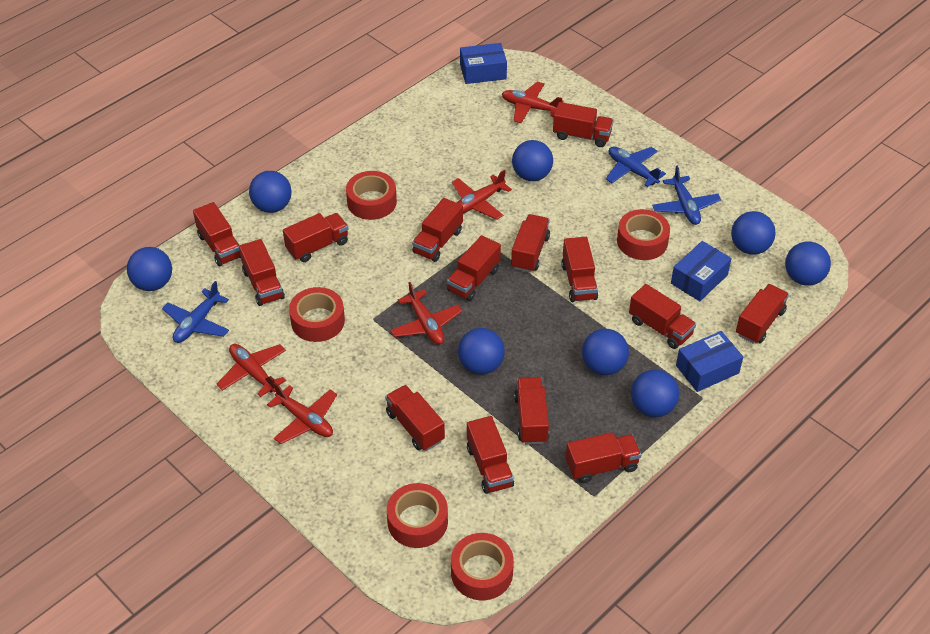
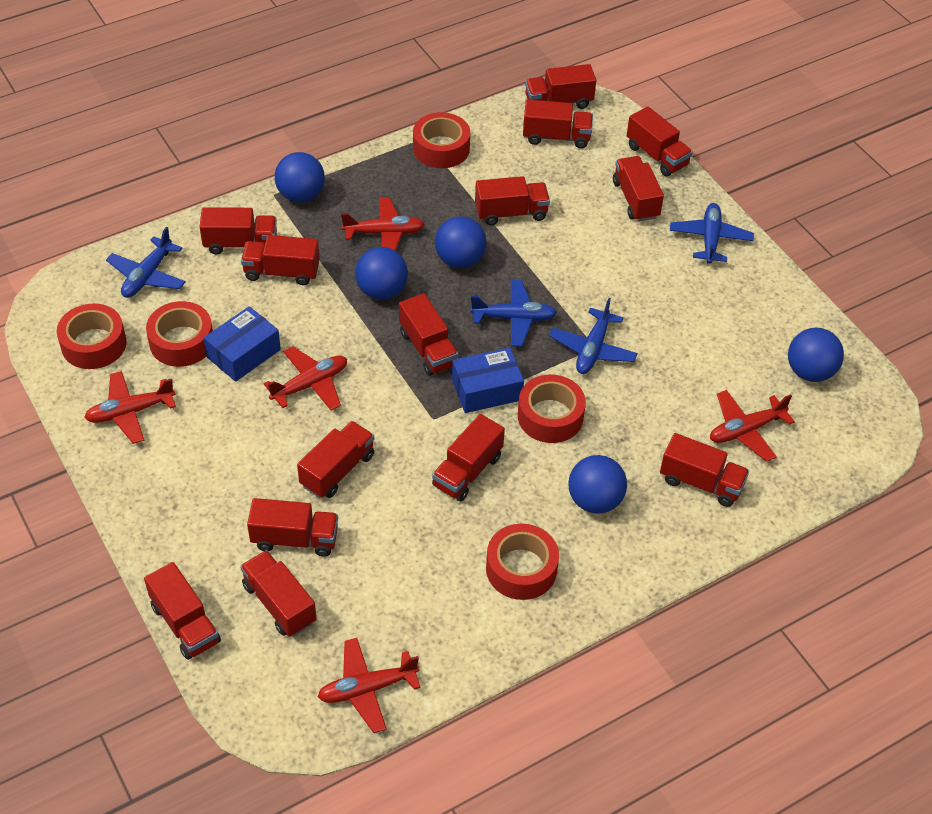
blue ball: [127,247,172,291] [249,171,292,213] [458,328,505,375] [512,140,553,181] [582,329,629,375] [631,369,679,417] [731,211,776,255] [785,241,831,286] = 8 -> [275,152,325,202] [355,247,408,300] [435,216,486,268] [568,455,627,514] [788,328,844,382] = 5
blue box: [460,43,507,84] [671,241,732,301] [676,331,743,392] = 3 -> [204,306,281,382] [452,347,524,413] = 2
blue plane: [162,281,229,343] [606,147,666,187] [652,166,721,225] = 3 -> [106,227,186,298] [470,280,557,347] [549,298,638,374] [670,203,754,264] = 4

